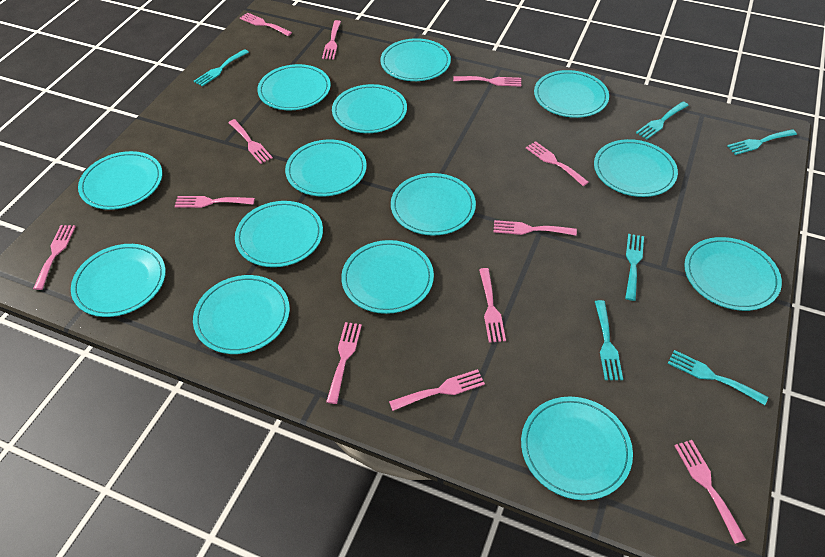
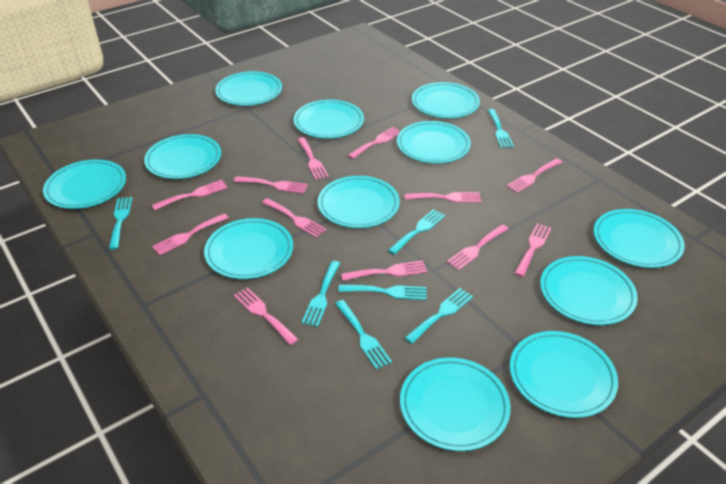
turquoise fork: [194,49,249,86] [595,300,623,380] [625,234,644,301] [636,102,689,139] [668,350,768,405] [727,129,797,155] = 6 -> [109,197,132,250] [301,261,340,327] [335,300,392,369] [338,285,427,300] [388,209,445,255] [405,288,473,344] [488,109,514,148] = 7
turquoise plate: [71,244,166,317] [78,151,162,210] [193,275,290,354] [235,201,323,267] [257,64,331,110] [285,140,367,196] [332,84,407,133] [341,240,434,314] [380,38,451,81] [391,173,476,236] [521,396,633,500] [534,70,609,118] [594,139,678,197] [684,237,782,311] = 14 -> [43,159,126,209] [144,134,221,179] [204,218,293,279] [215,71,282,106] [293,100,364,138] [318,176,400,228] [397,121,471,163] [400,357,511,451] [412,82,480,118] [510,331,618,418] [540,256,638,325] [594,209,685,268] = 12

